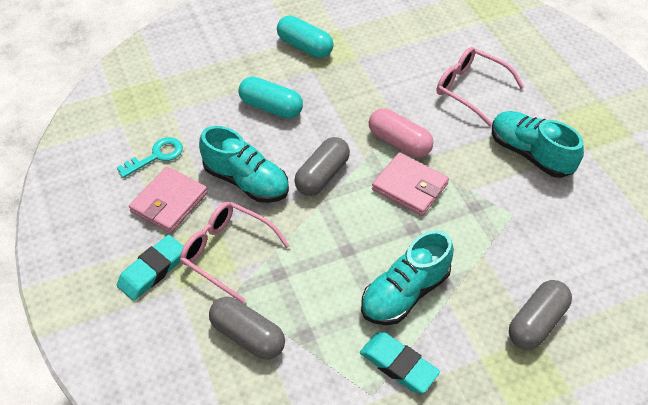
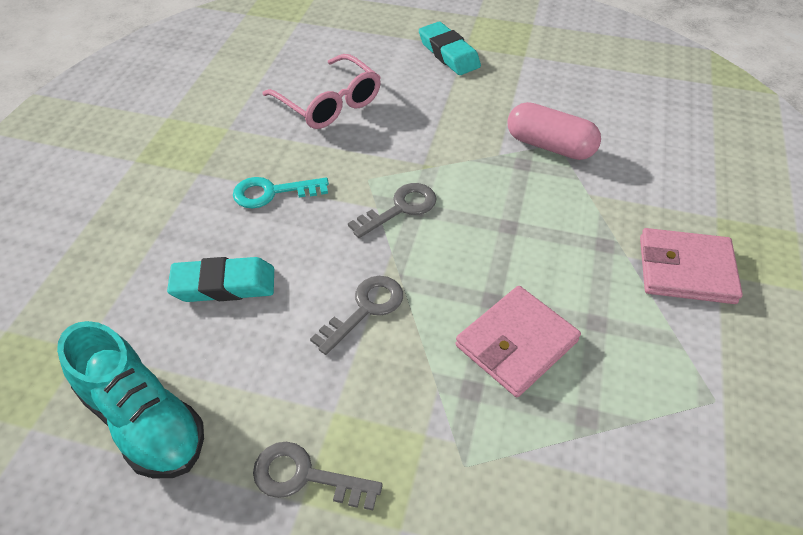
grey capsule: [209,297,285,360] [294,137,350,196] [509,280,572,350] = 3 -> none = 0
grey key: none = 0 -> [253,442,383,510] [310,276,403,355] [348,183,437,238] = 3
pink glasses: [180,202,290,304] [437,47,524,126] = 2 -> [262,54,381,129] = 1
turquoise capsule: [239,77,303,119] [277,16,334,58] = 2 -> none = 0
turquoise shoe: [199,126,289,203] [361,230,454,325] [492,111,584,178] = 3 -> [57,321,204,479] = 1

